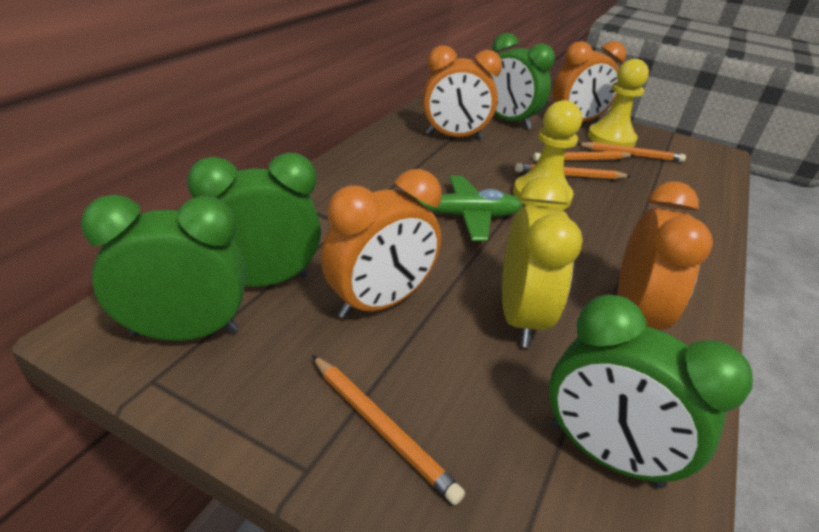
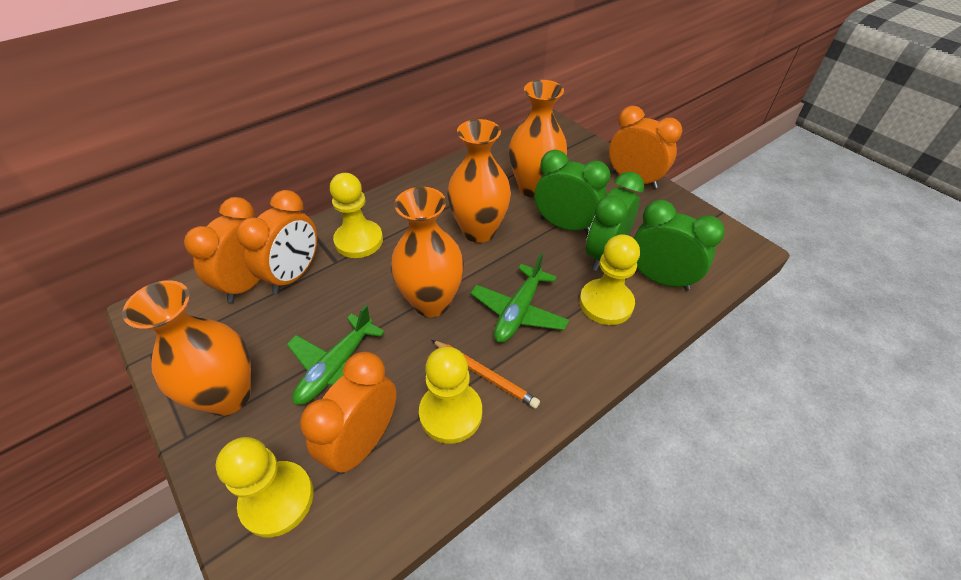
green clock: [81,195,246,341] [187,152,321,287] [490,33,555,129] [549,295,753,489] = 4 -> [535,150,611,234] [586,171,644,271] [634,200,725,291] = 3
green plane: [405,176,522,241] = 1 -> [287,305,385,405] [470,253,569,343] = 2
orange pencil: [312,355,465,505] [515,163,631,179] [533,151,634,161] [577,142,686,162] = 4 -> [432,340,540,409] = 1
orange vase: none = 0 -> [122,280,251,416] [391,187,464,317] [447,119,511,243] [509,80,567,198] = 4
yellow clock: [502,176,583,348] = 1 -> none = 0
yellow pawn: [513,100,582,210] [587,59,649,147] = 2 -> [216,437,313,537] [330,173,383,258] [419,347,482,444] [579,234,640,325] = 4

